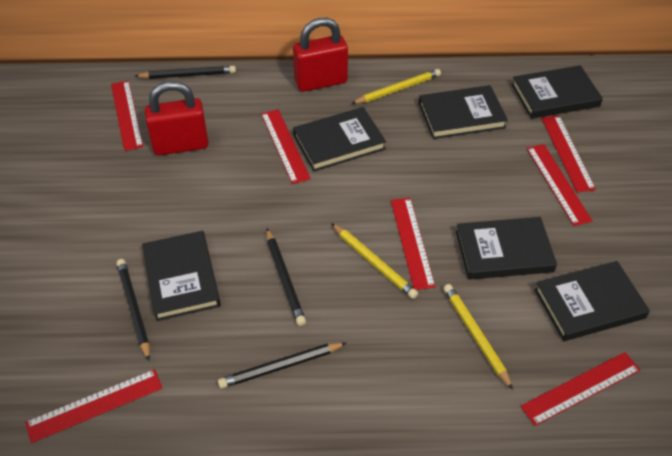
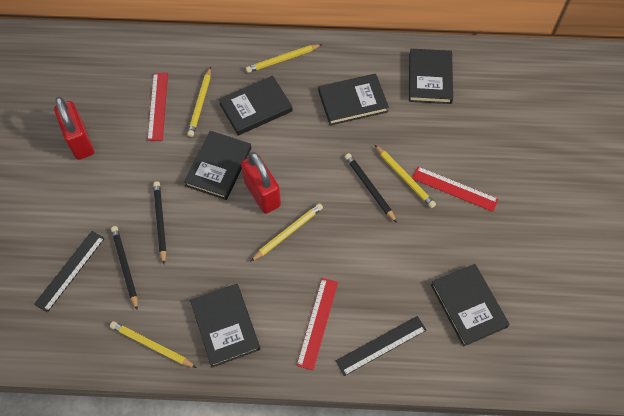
black pencil: [116,259,150,361] [135,66,236,79] [218,342,346,389] [266,229,306,326] = 4 -> [111,226,138,311] [153,181,166,264] [345,153,397,223] = 3
black ruler: none = 0 -> [34,231,105,313] [336,316,427,376] = 2
red ruler: [25,369,163,443] [111,81,143,151] [261,109,311,184] [391,198,436,290] [520,352,640,426] [527,144,592,226] [542,115,596,193] = 7 -> [147,73,168,141] [296,278,338,370] [412,166,498,212] = 3
yellow pencil: [331,223,418,299] [351,69,441,104] [443,284,513,390] = 3 -> [110,321,197,368] [187,67,211,137] [246,44,322,73] [250,203,323,262] [375,145,436,208] = 5

